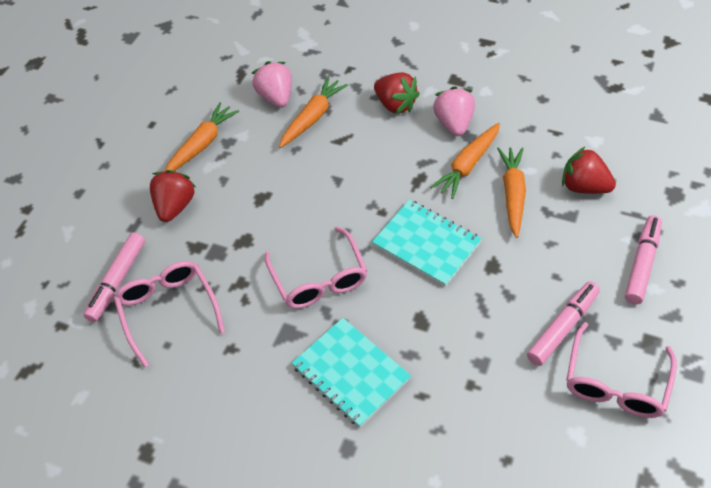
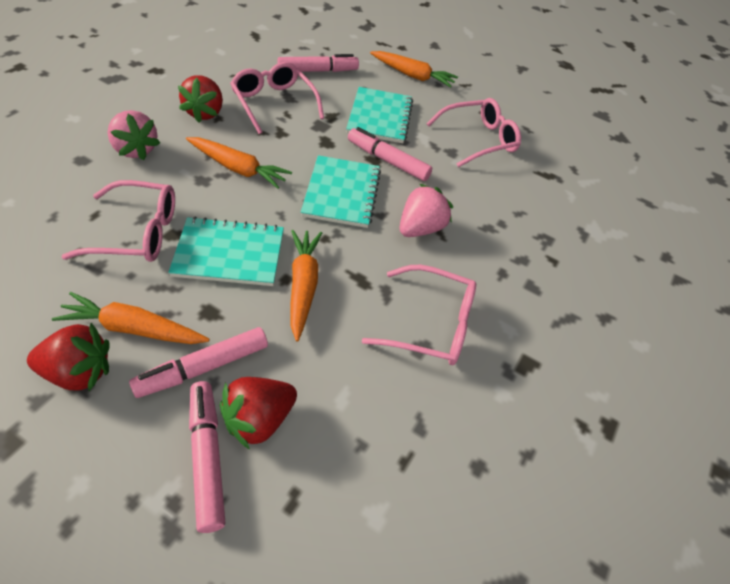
pink glasses: [114,261,225,367] [265,227,367,309] [566,322,677,418] = 3 -> [61,180,175,262] [230,62,324,134] [362,265,476,365] [427,98,521,167] = 4
pink marker: [83,232,145,322] [527,281,600,366] [625,215,662,304] = 3 -> [129,327,268,398] [189,381,225,533] [278,54,359,72] [348,127,432,181] = 4
turquoise notebook: [292,318,411,427] [372,200,482,287] = 2 -> [168,216,284,286] [301,155,381,228] [346,87,413,143] = 3

